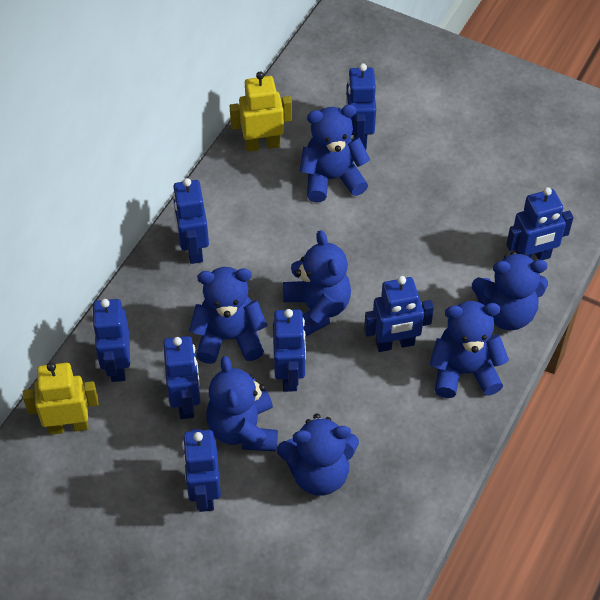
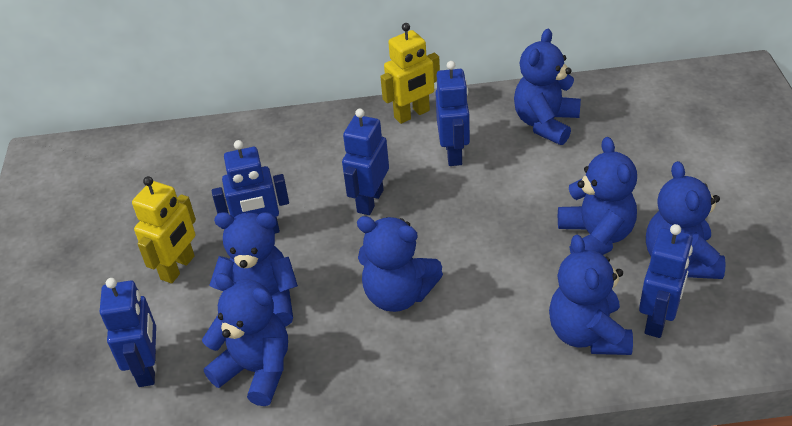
blue robot: [92,299,130,382] [163,336,200,419] [173,178,209,264] [182,429,221,512] [273,309,306,392] [346,63,376,150] [364,276,434,352] [506,187,574,260] = 8 -> [100,278,156,387] [212,140,289,234] [342,108,389,215] [435,61,470,166] [639,224,693,338] = 5

